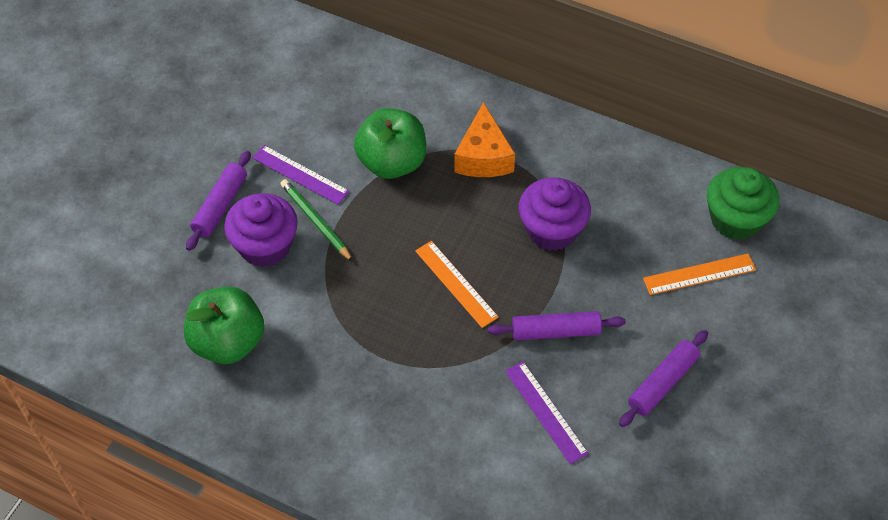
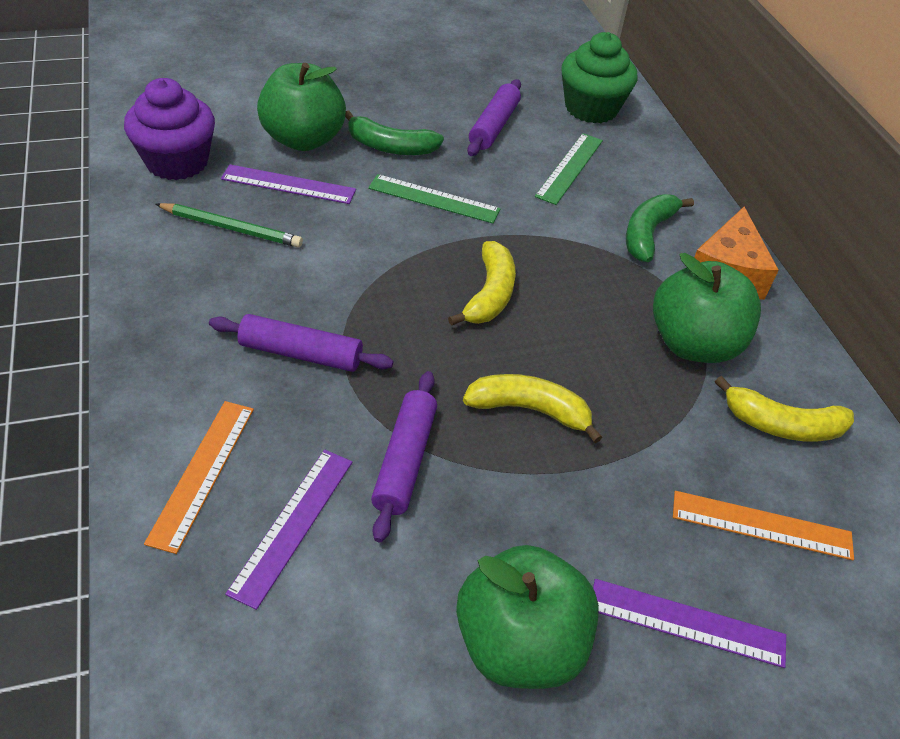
green apple: [184,287,264,364] [354,108,426,179] = 2 -> [257,63,346,151] [456,545,599,689] [653,253,761,363] = 3
green banana: none = 0 -> [345,111,444,155] [626,194,694,262] = 2
green ruler: none = 0 -> [368,174,501,224] [535,133,603,205] = 2
purple cupcake: [224,193,298,267] [519,177,591,251] = 2 -> [124,78,215,180] = 1
purple ruler: [252,145,350,205] [505,361,589,464] = 2 -> [221,164,356,204] [225,450,352,610] [593,579,786,668] = 3
yellow banana: none = 0 -> [448,241,516,326] [463,374,602,443] [715,376,854,442] = 3

